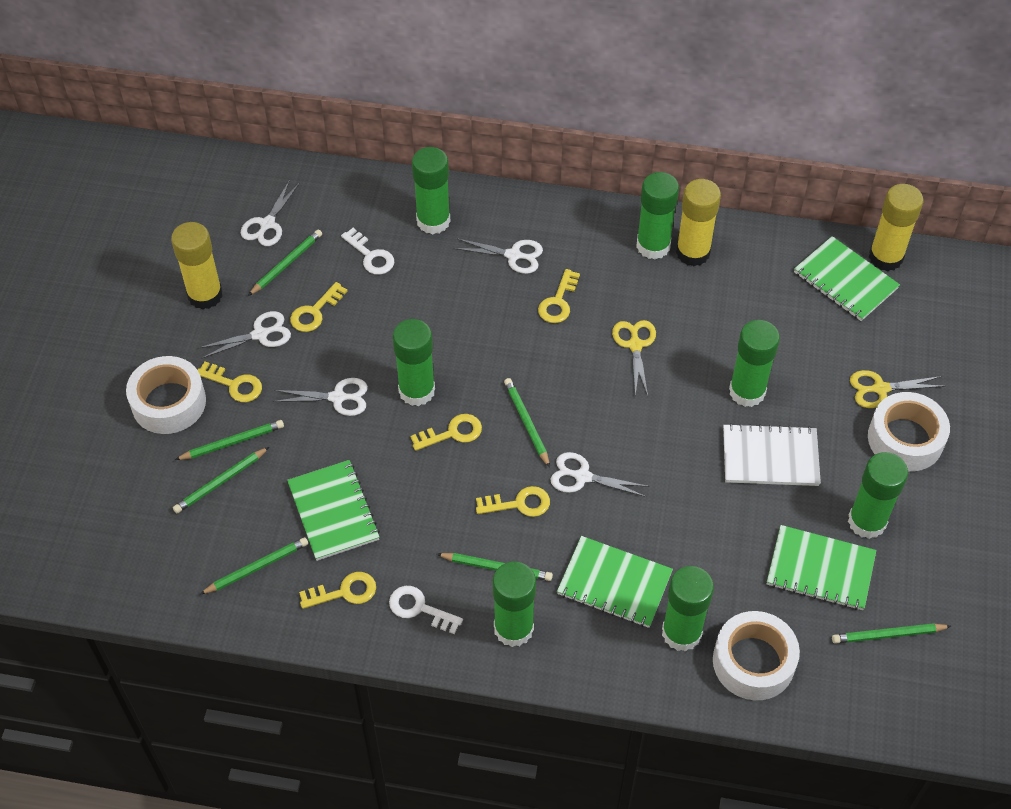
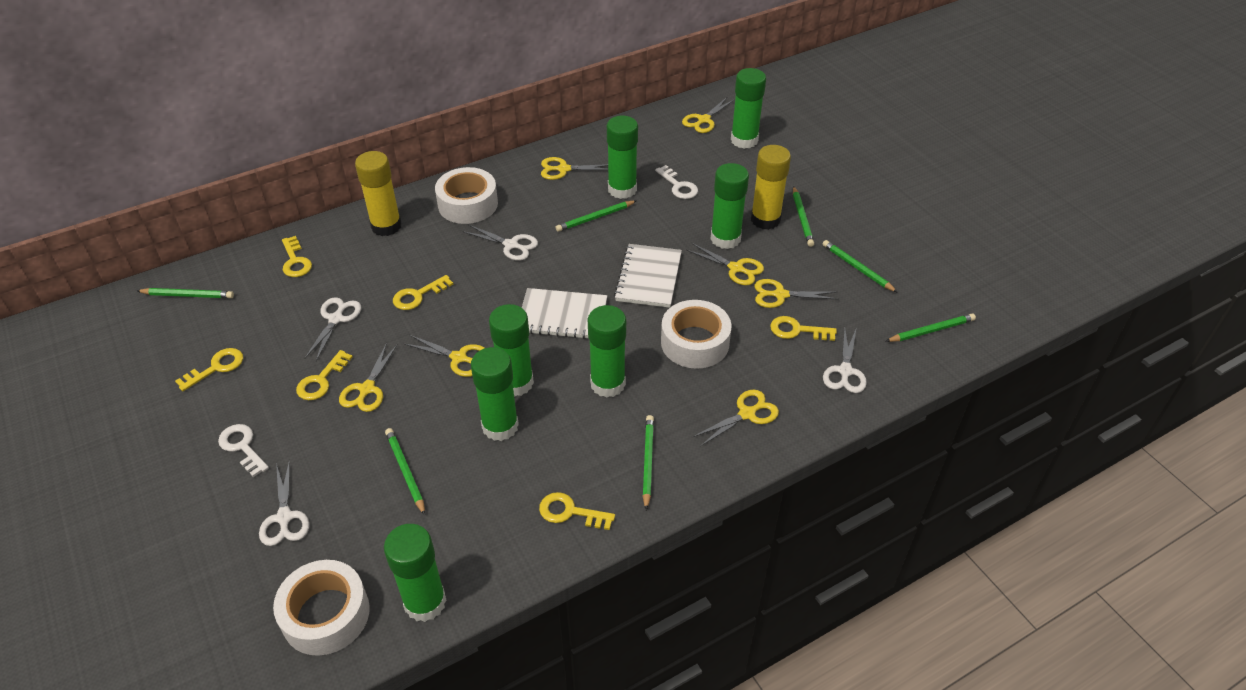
green notebook: [287,460,380,561] [557,536,673,628] [767,525,876,610] [794,236,900,321] = 4 -> none = 0
white notebook: [723,423,821,486] = 1 -> [522,288,607,339] [614,244,682,308] = 2
white scissors: [199,311,291,358] [241,180,300,246] [273,378,368,416] [453,238,543,274] [551,452,649,497] = 5 -> [259,459,309,546] [304,297,361,361] [462,225,538,261] [823,327,867,393] = 4
yellow glue stick: [171,222,223,309] [676,179,721,266] [869,184,923,271] = 3 -> [355,151,402,236] [751,145,791,230] = 2
yellow scissors: [612,320,656,396] [850,370,945,408] = 2 -> [339,343,398,412] [403,335,485,377] [541,157,608,180] [682,97,735,133] [686,243,764,285] [693,389,779,446] [754,279,839,308] = 7

